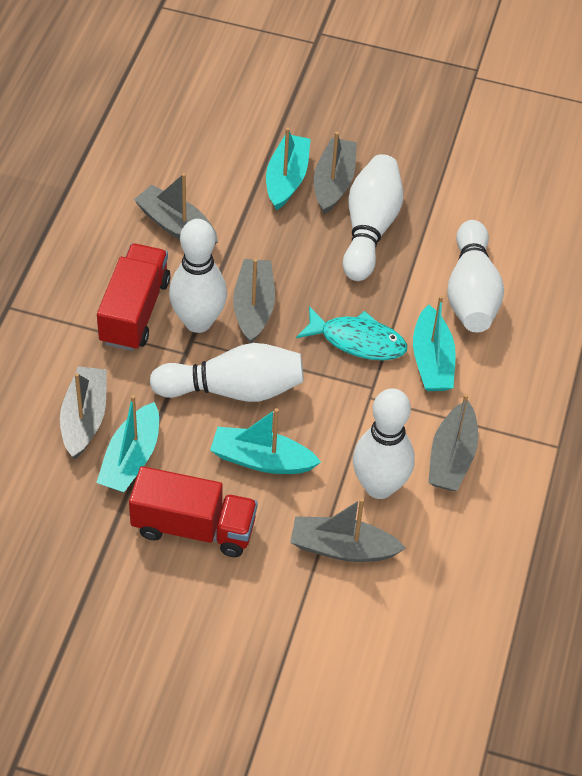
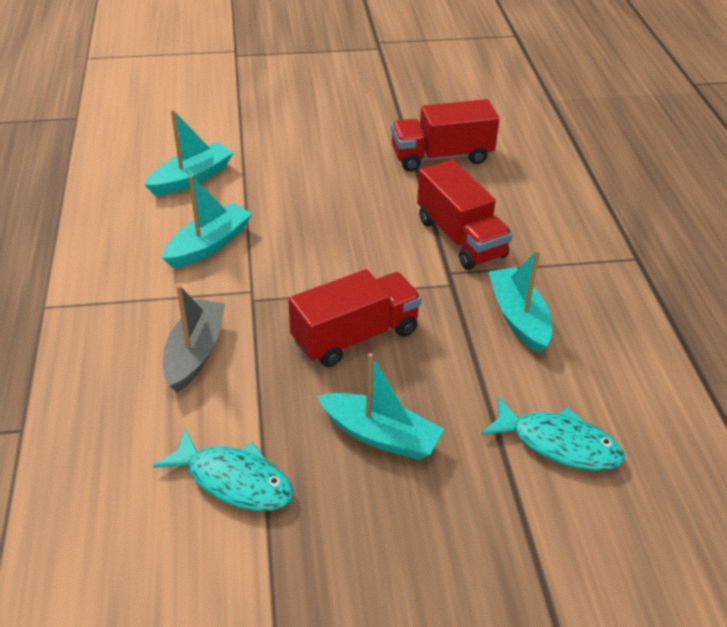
grey boat: [60,366,107,459] [134,173,218,244] [233,259,275,343] [290,498,406,562] [314,132,357,214] [428,394,478,491] = 6 -> [163,285,226,392] = 1
red truck: [97,243,171,351] [129,466,258,557] = 2 -> [288,269,422,367] [391,99,499,171] [417,160,513,270] = 3
turquoise fish: [296,306,407,360] = 1 -> [153,429,294,511] [481,397,625,471] = 2
white bowling pin: [150,343,304,402] [169,219,227,333] [343,154,403,281] [353,388,415,499] [447,220,504,332] = 5 -> none = 0

